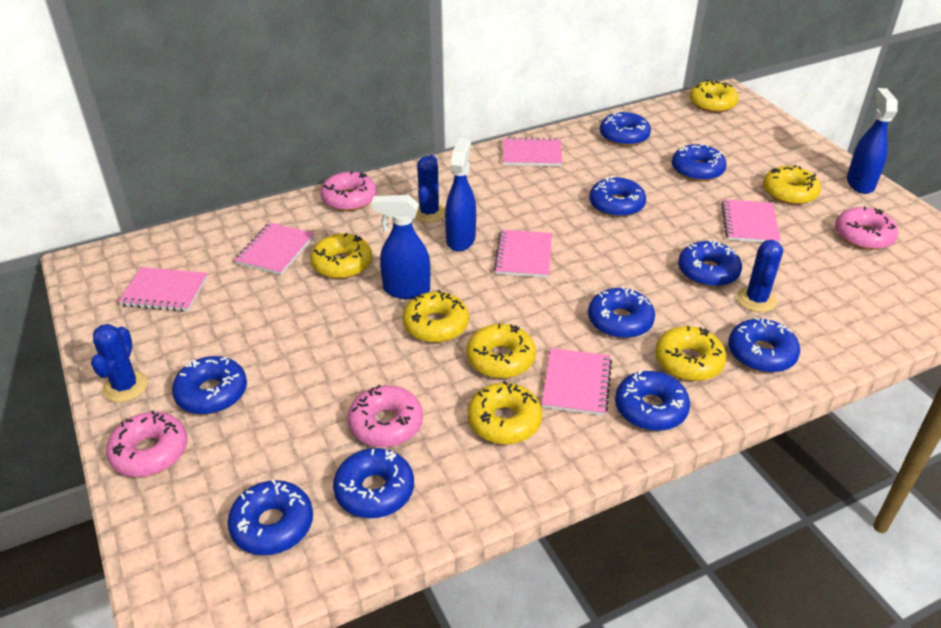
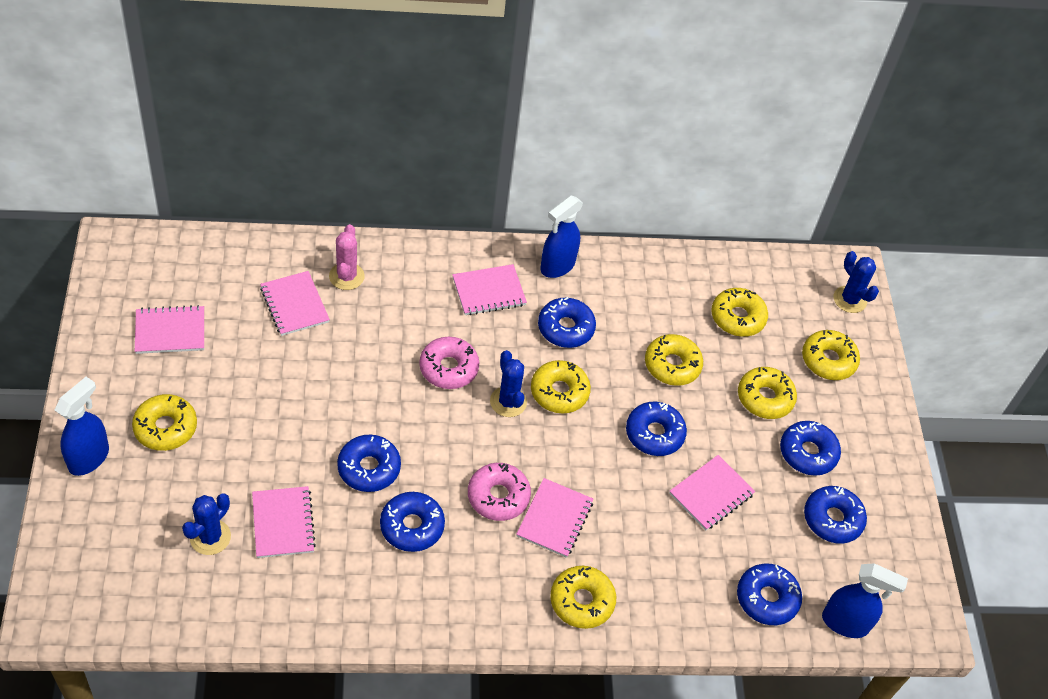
blue donut: [172,356,247,415] [227,479,313,555] [333,448,414,518] [588,286,655,339] [589,176,646,217] [600,111,651,146] [615,370,690,431] [672,143,726,181] [678,239,742,287] [728,317,800,373] = 10 -> [337,435,401,492] [380,492,445,552] [538,297,596,348] [626,402,687,456] [737,564,802,625] [780,421,841,476] [804,486,867,544] = 7
pink cactus: none = 0 -> [329,224,365,290] = 1
pink donut: [106,410,187,477] [320,171,377,211] [348,385,423,448] [835,206,898,250] = 4 -> [419,337,479,389] [468,463,531,521] = 2

